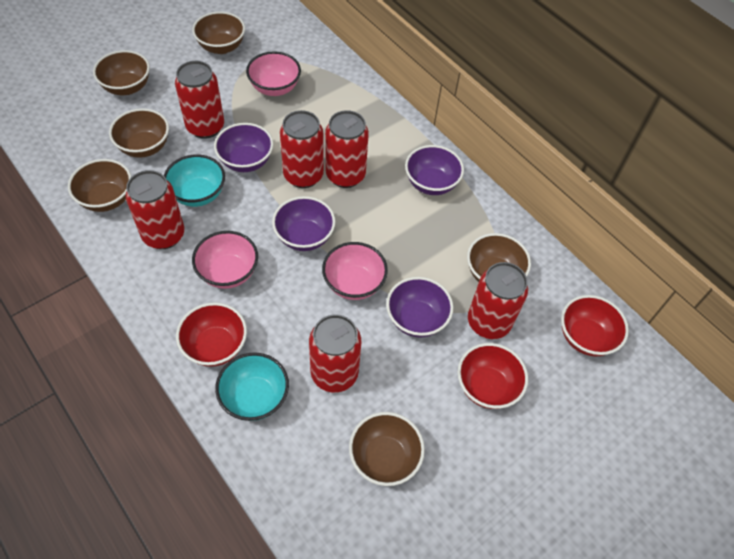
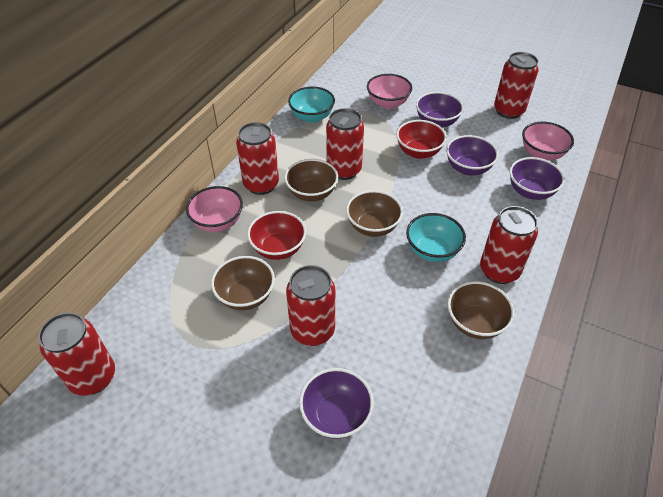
brown bowl: [68,159,131,212] [93,50,150,95] [109,108,169,158] [192,11,245,54] [349,412,425,486] [467,233,531,282] = 6 -> [211,256,275,310] [284,159,338,202] [346,190,403,237] [448,281,514,339] = 4
red bowl: [176,302,247,367] [458,343,528,409] [561,295,629,356] = 3 -> [247,211,306,260] [396,120,447,159] = 2

